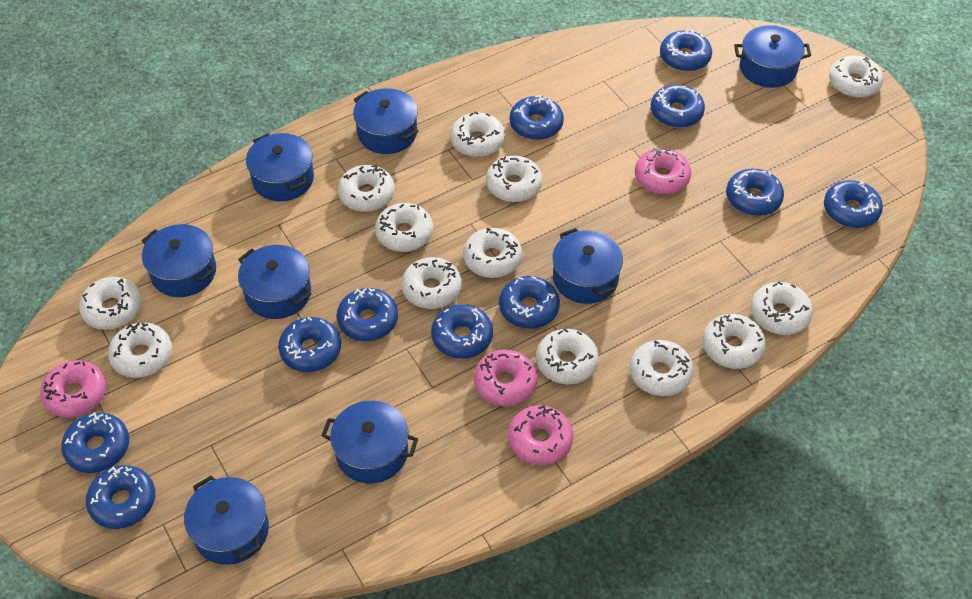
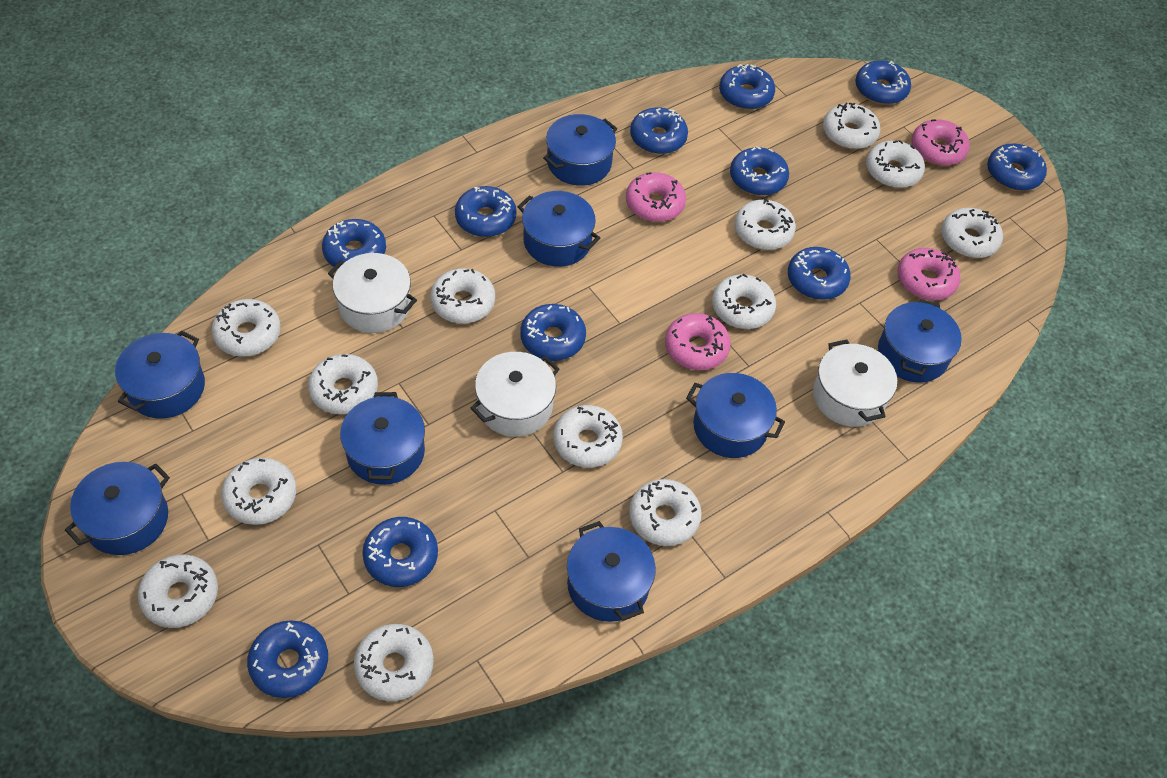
white pot: none = 0 -> [328,253,417,333] [470,352,559,437] [813,339,897,427] = 3

